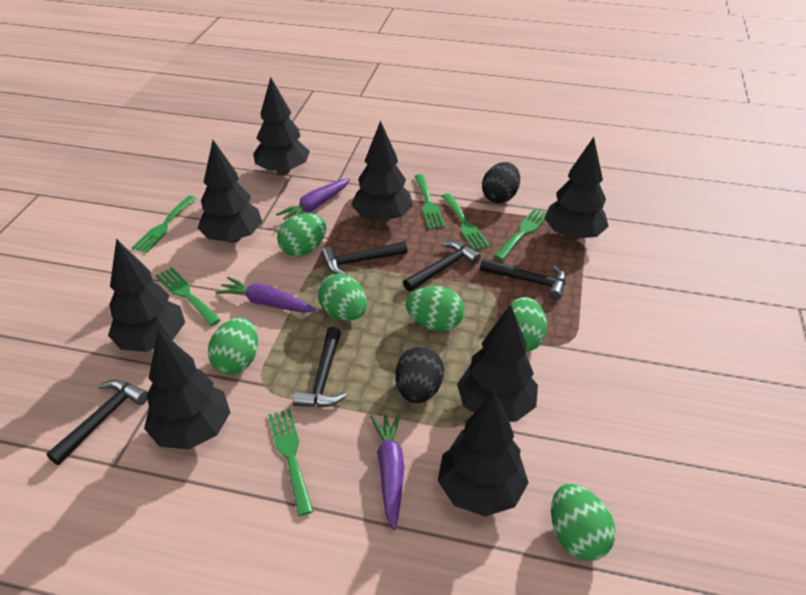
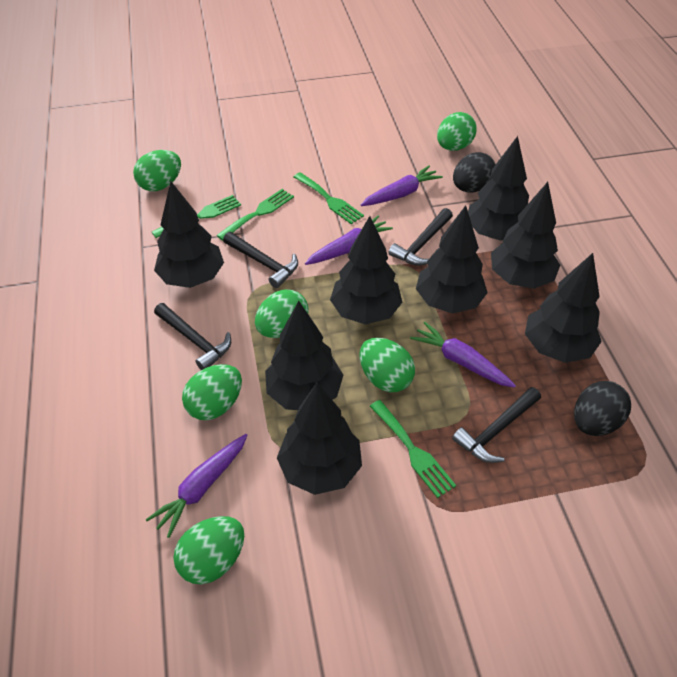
black hammer: [46,380,148,465] [293,327,347,407] [321,241,408,275] [403,241,481,292] [480,258,566,301] = 5 -> [154,303,231,370] [223,232,298,288] [389,208,453,266] [452,387,541,463] = 4
green fork: [132,196,197,253] [155,267,220,326] [268,409,313,516] [415,174,445,229] [442,193,490,250] [494,208,546,260] = 6 -> [152,195,241,238] [216,189,294,240] [294,172,364,224] [370,400,456,498] = 4
purple carrot: [215,277,317,313] [276,178,350,220] [370,413,404,530] = 3 -> [146,434,248,538] [305,216,393,265] [360,165,443,206] [410,322,516,388] = 4

